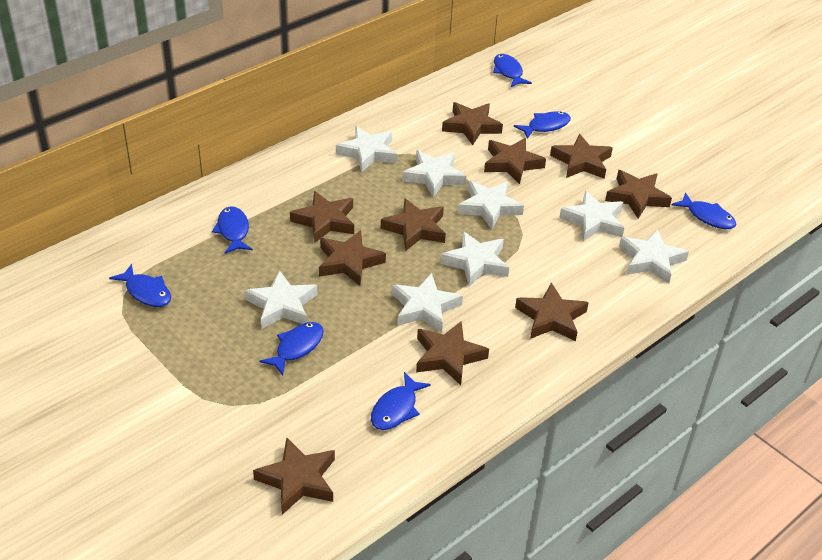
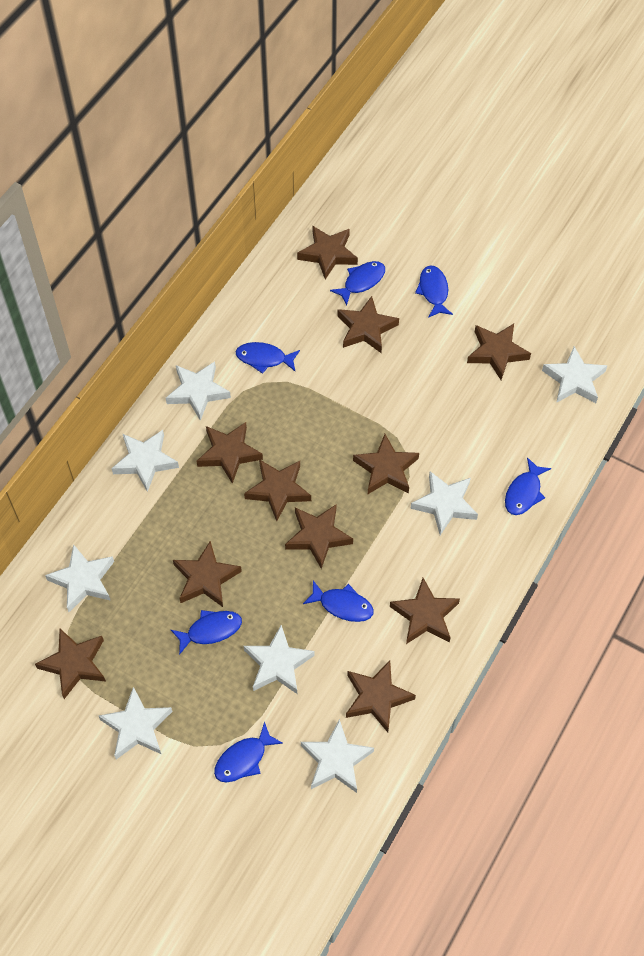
brown star: [253,438,335,515] [290,191,354,243] [319,230,386,286] [381,198,446,251] [416,321,489,385] [442,102,503,145] [484,138,546,184] [515,283,589,342] [550,134,613,179] [605,170,672,219] = 10 -> [35,629,106,699] [173,541,242,607] [197,422,263,484] [244,459,311,521] [285,505,353,569] [297,226,358,280] [337,296,399,353] [346,660,416,732] [353,434,419,494] [390,578,460,644] [467,324,531,380] = 11

